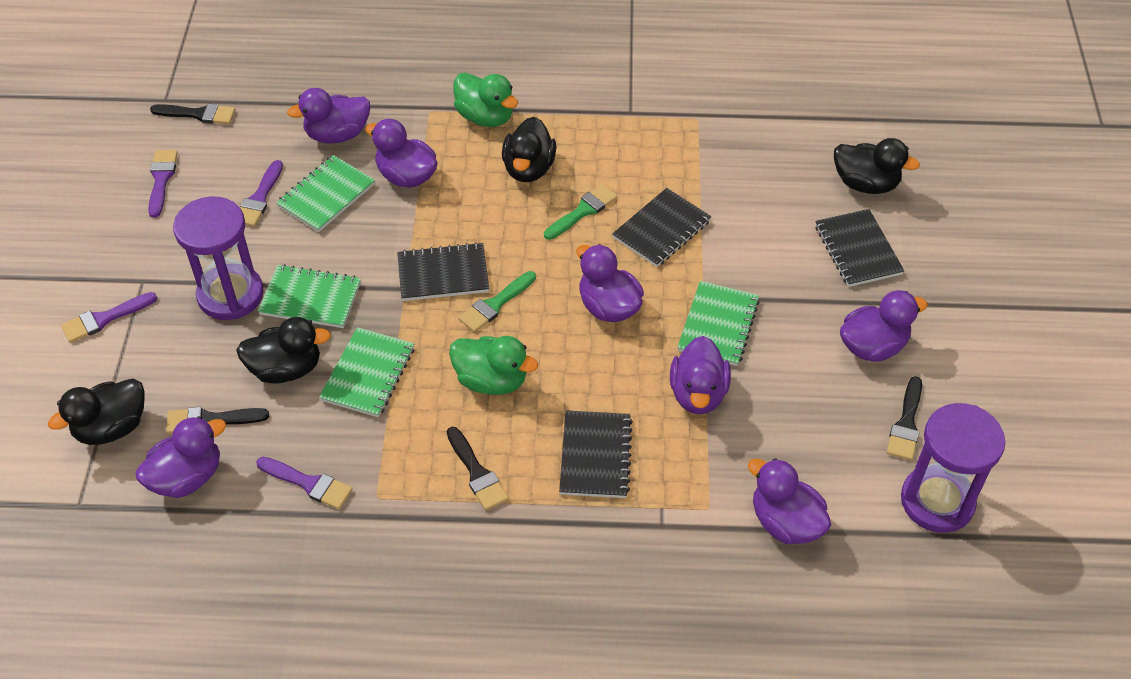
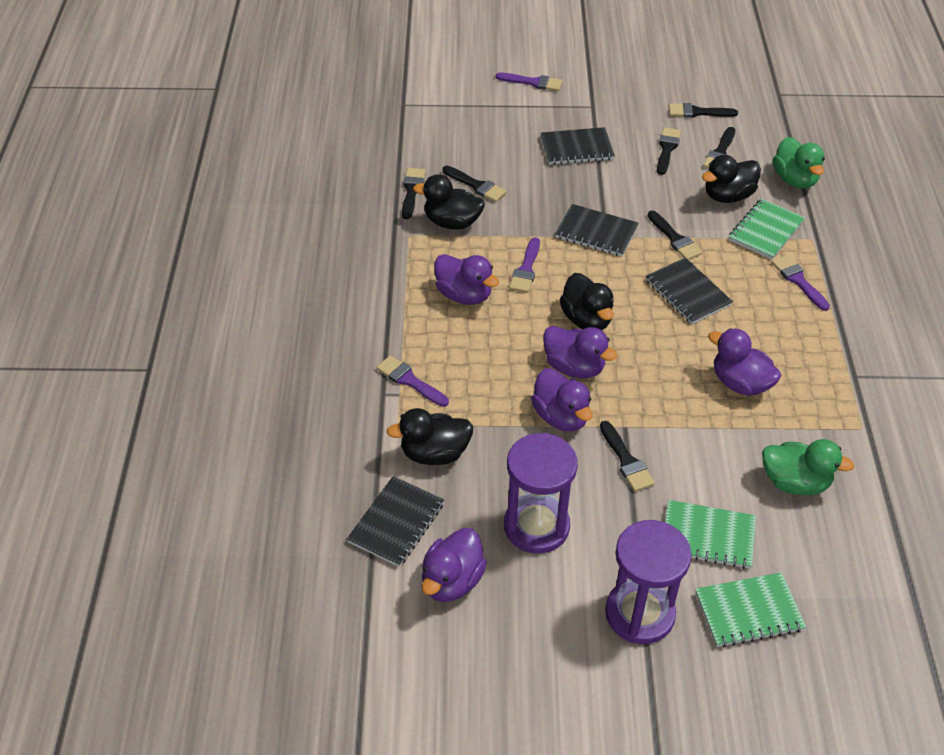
black brush: [150,104,235,124] [166,407,269,434] [447,427,509,510] [887,376,922,460] = 4 -> [402,168,426,219] [443,166,507,202] [600,421,655,492] [648,211,702,260] [657,127,681,175] [669,103,738,118] [703,127,735,168] = 7
green brush: [458,271,536,332] [544,184,618,240] = 2 -> none = 0
green notebook: [258,264,361,328] [276,155,375,232] [319,327,414,417] [677,281,760,366] = 4 -> [665,500,756,569] [695,572,806,647] [729,199,805,260] = 3
purple duck: [135,416,226,498] [287,88,370,143] [365,119,437,188] [576,244,644,322] [670,336,731,414] [748,458,831,544] [840,290,928,362] = 7 -> [421,528,487,602] [434,254,499,305] [531,368,593,431] [543,326,617,378] [708,328,781,396] = 5

